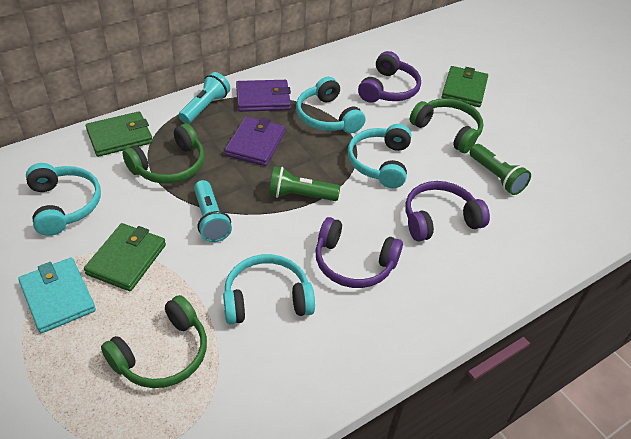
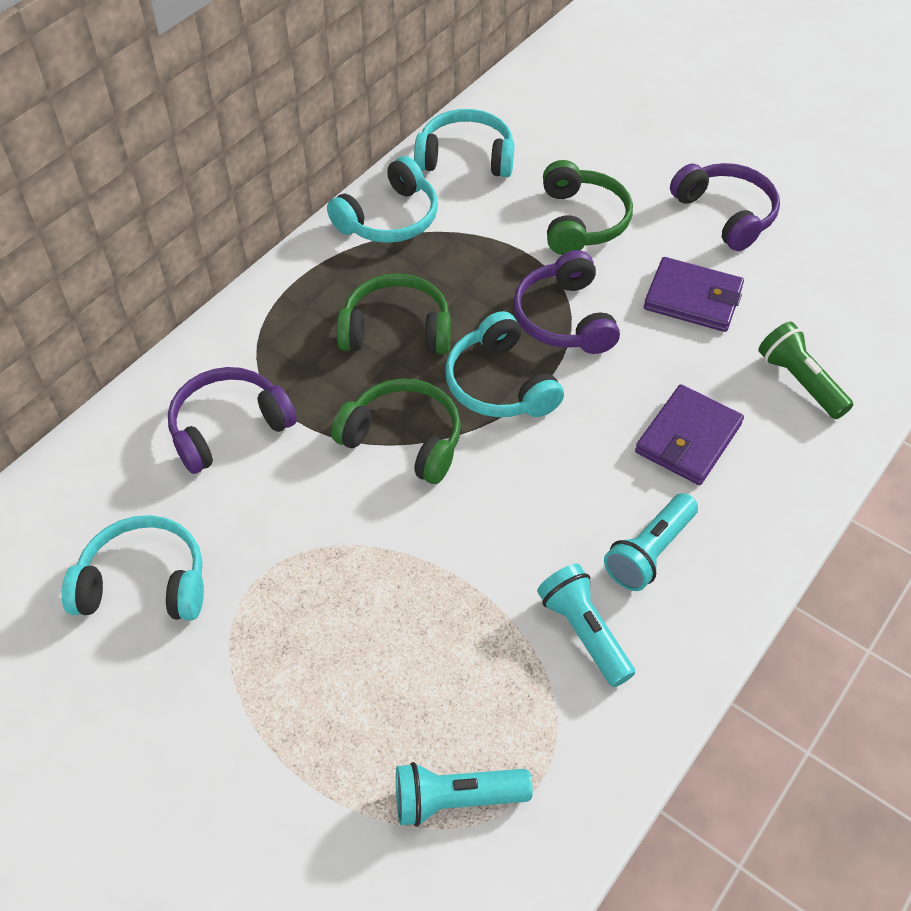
green flashlight: [269,166,340,201] [470,144,531,195] = 2 -> [758,322,853,419] = 1
green wallet: [84,223,166,291] [86,111,153,157] [442,66,488,107] = 3 -> none = 0
turquoise flashlight: [179,72,230,124] [194,180,232,242] = 2 -> [396,762,533,827] [537,564,635,687] [604,493,698,591] = 3
turquoise wallet: [18,257,96,333] = 1 -> none = 0

